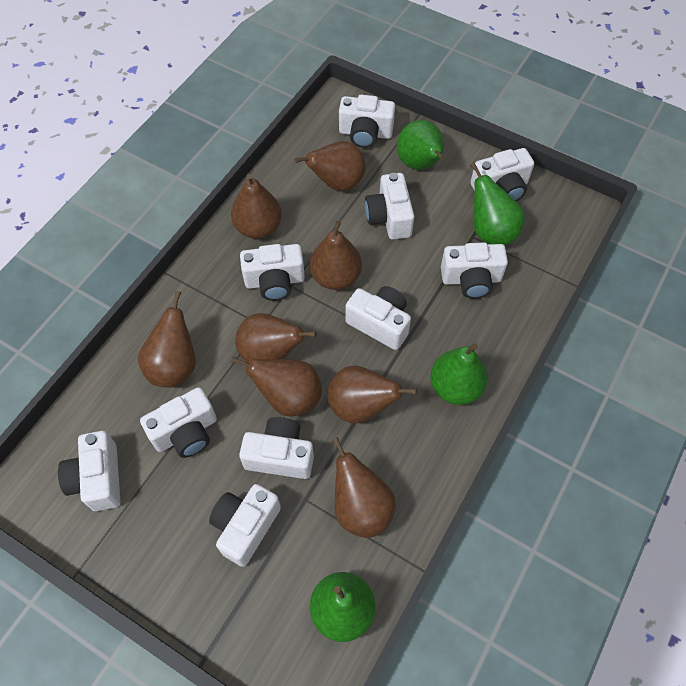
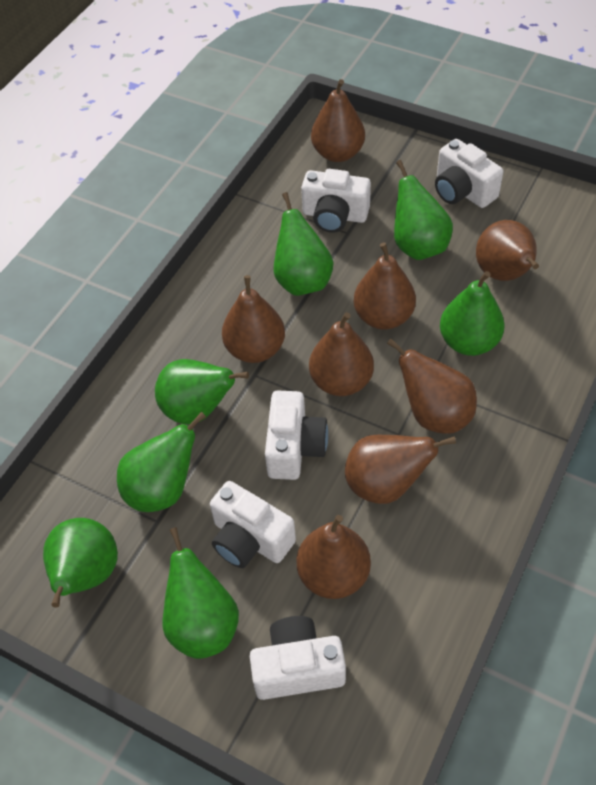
green pear: [310,572,376,642] [397,120,445,170] [430,343,488,405] [470,162,525,245] = 4 -> [43,518,118,608] [117,412,206,512] [155,359,249,425] [163,527,239,659] [274,192,334,296] [394,160,453,260] [440,271,505,356] = 7
white camera: [58,431,120,511] [140,387,217,458] [209,484,281,567] [239,417,314,479] [240,244,305,301] [339,95,395,148] [345,286,411,350] [365,173,414,240] [441,242,508,299] [471,148,534,201] = 10 -> [210,481,296,568] [250,616,346,700] [265,390,328,480] [301,169,371,233] [435,139,503,208] = 5

